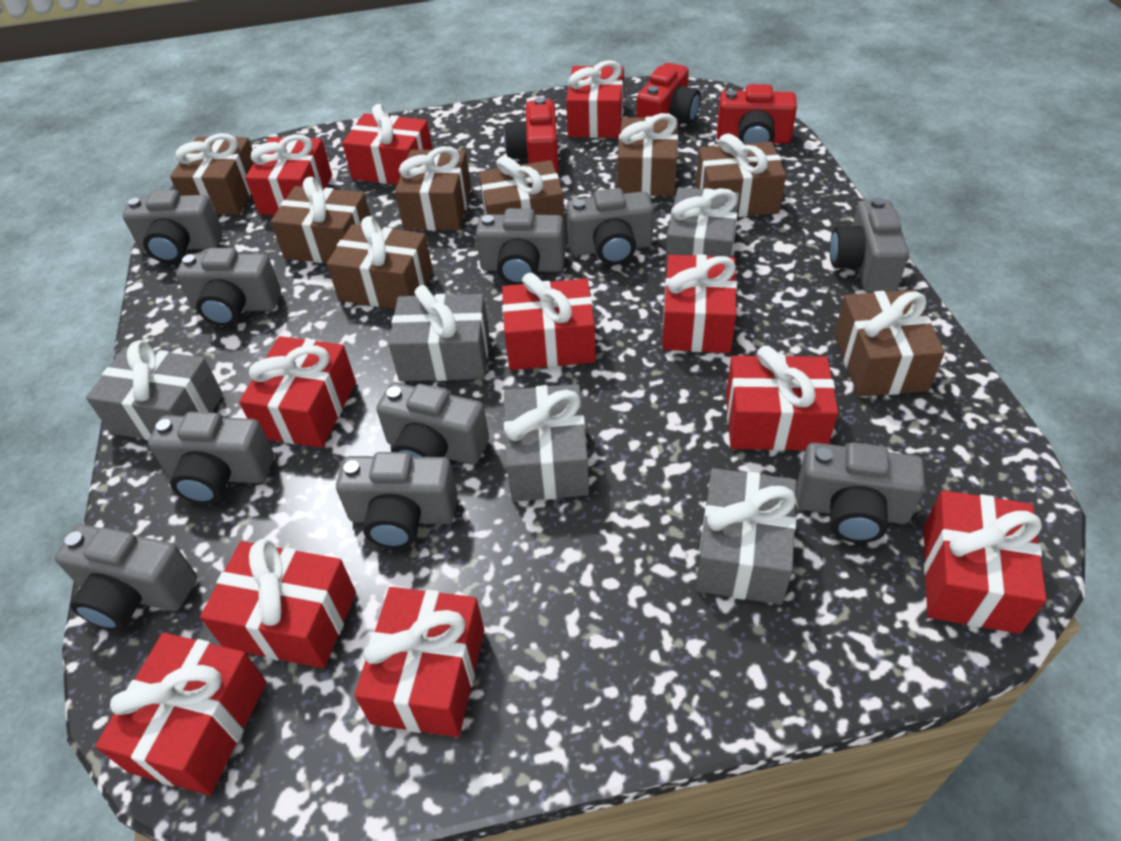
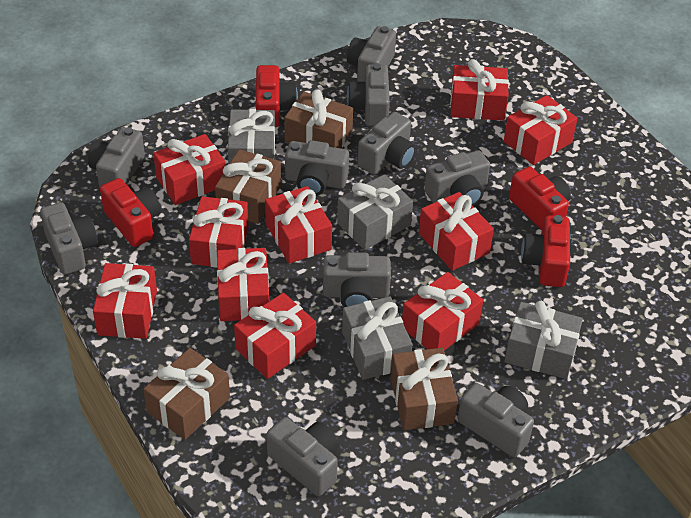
brown gift: [170,133,254,215] [270,177,370,263] [327,216,433,309] [395,146,471,231] [479,156,565,231] [618,113,678,196] [696,133,786,217] [834,290,945,397] = 8 -> [143,348,230,440] [215,149,281,224] [284,90,353,148] [390,348,458,430] = 4
grey gift: [86,340,223,440] [389,285,489,381] [504,384,589,502] [665,187,740,273] [696,468,797,605] = 5 -> [228,109,275,164] [337,174,413,250] [342,296,413,380] [505,301,583,379] = 4
red camera: [504,97,559,174] [636,63,701,125] [717,84,797,144] = 3 -> [100,178,161,247] [256,65,298,127] [509,167,571,230] [521,215,570,287] = 4
red gift: [95,633,266,795] [200,539,356,668] [239,336,356,448] [245,134,332,215] [342,104,433,185] [354,587,485,737] [502,273,596,370] [566,60,624,138] [662,254,737,353] [726,346,838,451] [924,490,1047,634] = 11 -> [93,263,157,339] [153,134,226,205] [189,196,249,268] [217,248,269,321] [234,293,316,379] [265,186,332,264] [402,272,483,351] [419,192,494,271] [450,59,509,121] [504,95,577,165] = 10

